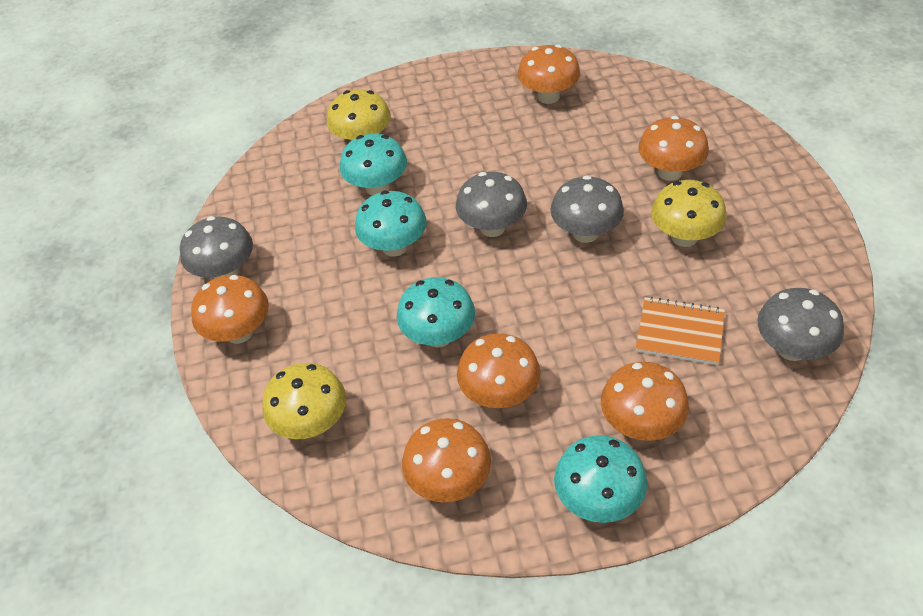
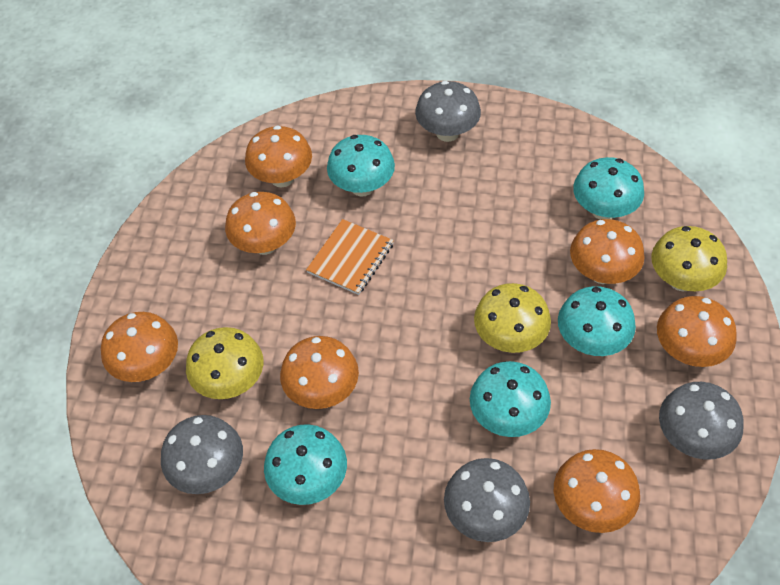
orange mushroom: [191,275,269,344] [402,418,491,503] [457,333,541,408] [517,44,580,104] [601,362,689,441] [638,116,709,181] = 6 -> [101,312,178,382] [225,192,296,255] [245,125,312,188] [280,336,359,409] [554,449,640,533] [570,219,645,284] [657,296,737,367] = 7
turquoise mushroom: [340,133,407,196] [355,191,426,257] [396,277,475,348] [554,435,647,523] = 4 -> [264,424,347,505] [327,135,395,196] [470,361,551,437] [558,286,636,356] [573,157,644,220] = 5

